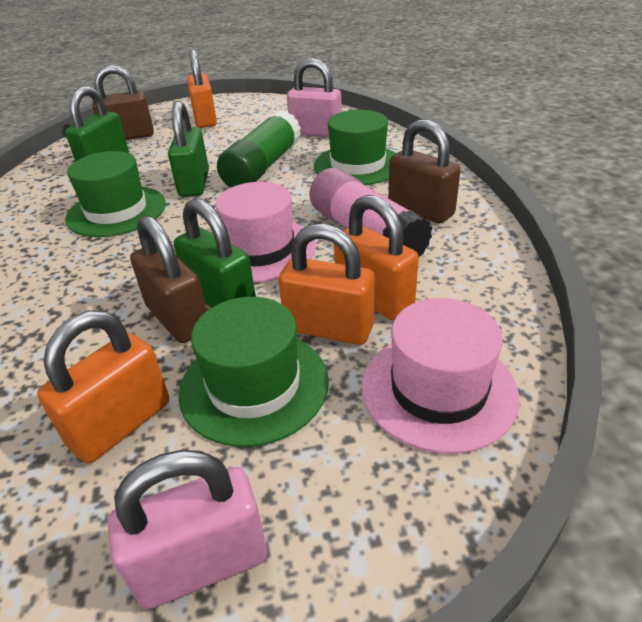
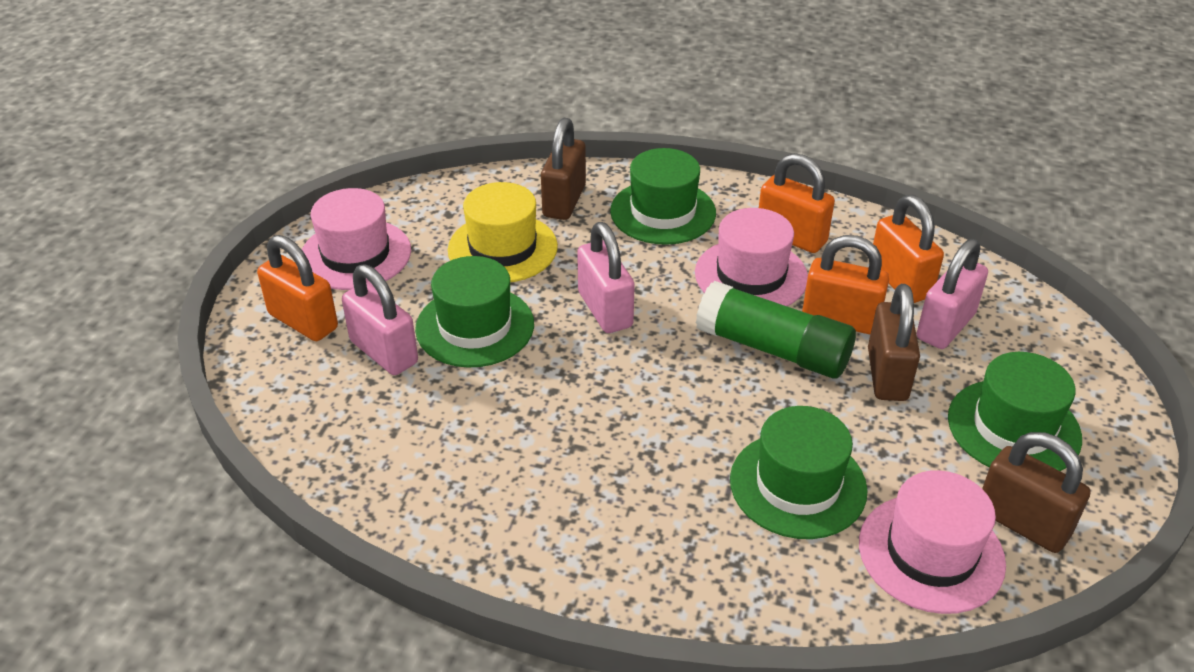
green hat: [65,151,166,237] [178,297,329,447] [314,110,396,185] = 3 -> [415,256,534,367] [610,148,716,245] [730,406,868,539] [948,352,1082,471] = 4
green padlock: [65,86,129,161] [168,101,209,197] [174,198,256,308] = 3 -> none = 0
pink glue stick: [309,168,432,256] = 1 -> none = 0
pink hat: [215,182,316,283] [362,298,520,454] = 2 -> [302,188,411,290] [695,208,808,306] [859,470,1006,614] = 3
pink padlock: [108,450,267,609] [287,58,342,137] = 2 -> [342,264,418,375] [577,222,635,333] [917,239,988,349] = 3
yellow hat: none = 0 -> [448,182,558,282] = 1

